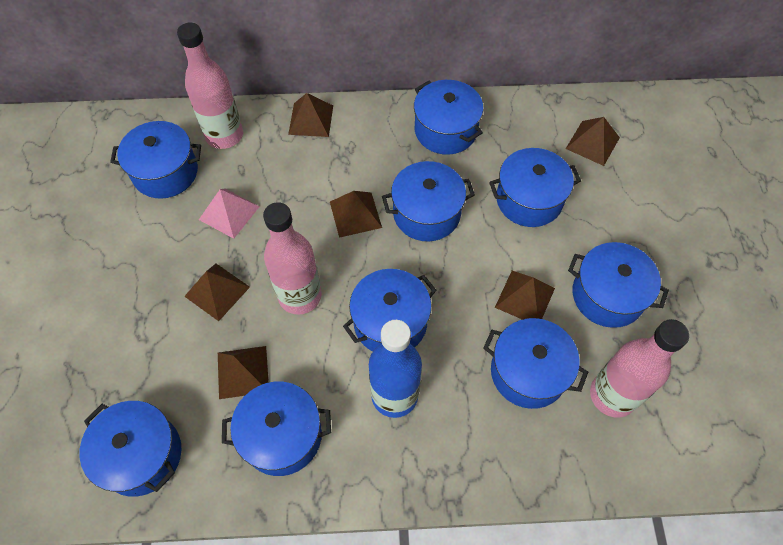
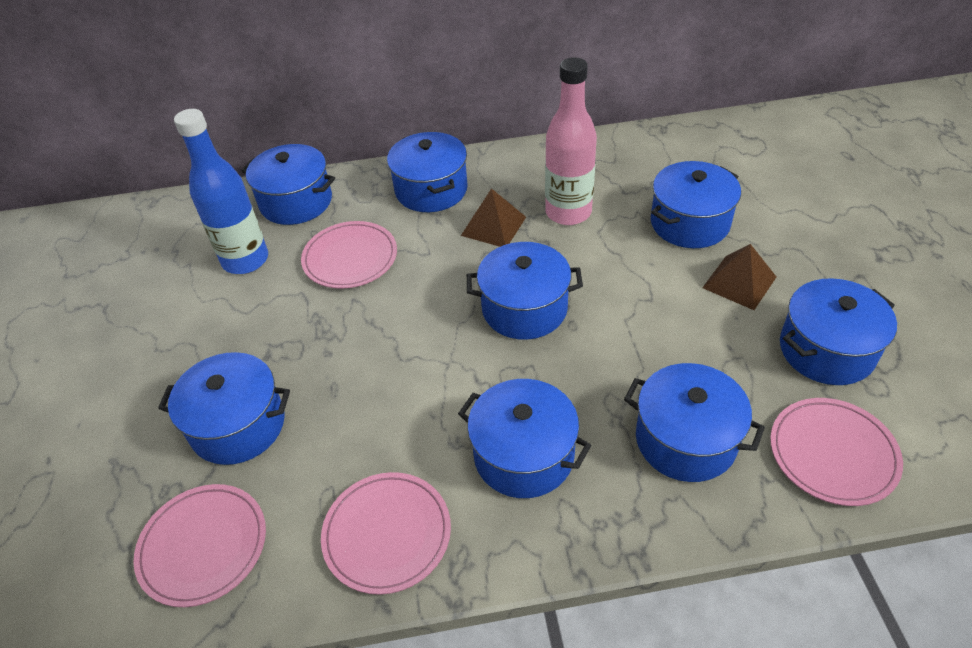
blue pot: [79,401,181,497] [110,121,201,199] [222,382,331,476] [343,269,437,351] [382,161,475,241] [414,80,483,155] [483,318,588,409] [489,148,581,227] [568,242,669,328] = 9 -> [158,352,290,465] [241,144,335,225] [387,132,468,212] [458,379,591,498] [467,242,583,340] [624,363,765,482] [651,161,741,248] [780,278,897,385] = 8
brown pyramid: [184,264,250,321] [218,346,269,399] [288,93,333,137] [330,191,382,238] [495,271,555,320] [566,117,620,166] = 6 -> [461,188,526,247] [702,244,776,310] = 2
pink bottle: [177,23,243,149] [263,202,322,315] [590,319,689,418] = 3 -> [545,57,597,225] = 1
pink plate: none = 0 -> [133,484,266,607] [301,221,397,289] [321,472,451,595] [770,398,903,506] = 4
pink pyramid: [199,188,260,239] = 1 -> none = 0

